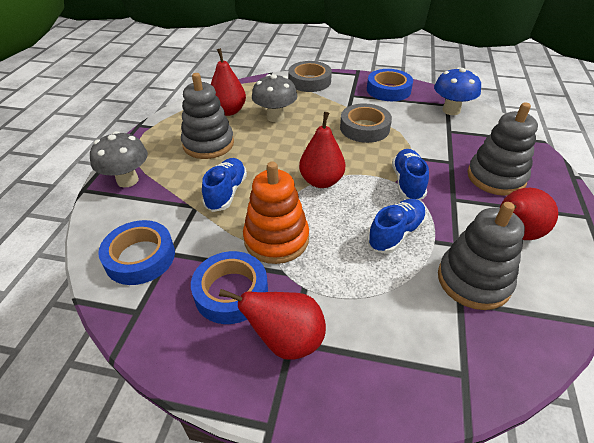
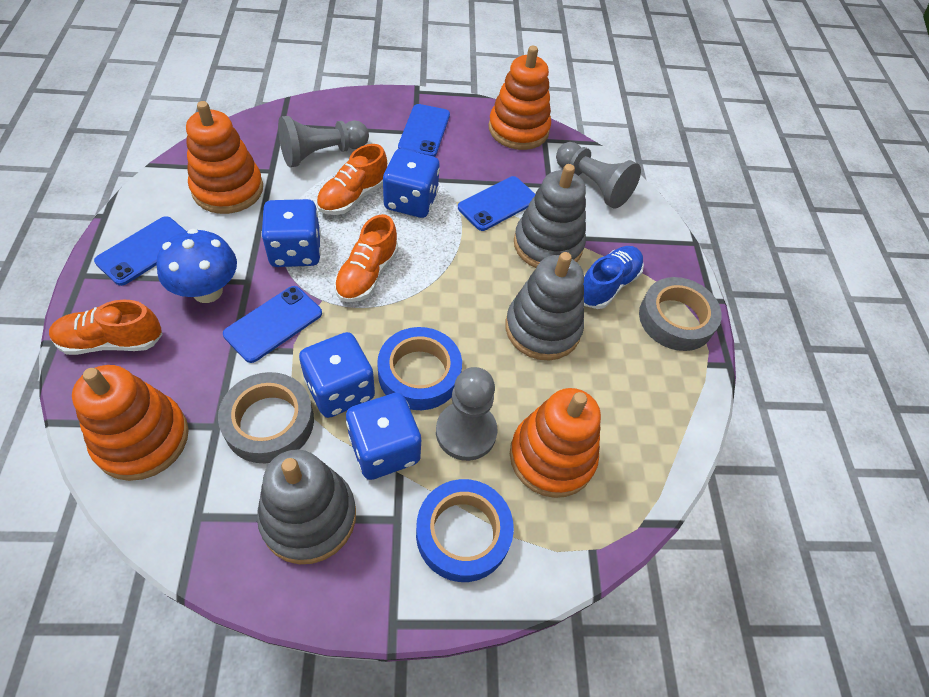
blue dice: none = 0 -> [261,199,321,267] [299,332,375,418] [346,393,421,480] [383,149,440,218] = 4
blue phone: none = 0 -> [94,216,186,286] [223,286,322,363] [398,104,450,157] [458,176,535,231] = 4
blue shoe: [202,158,247,212] [367,199,426,254] [392,149,429,200] = 3 -> [583,246,644,309] = 1
blue tape: [98,220,175,285] [191,251,268,324] [367,69,413,101] = 3 -> [377,327,462,410] [416,479,514,582] = 2
grey mushroom: [90,131,148,188] [252,74,297,122] = 2 -> none = 0
grey pawn: none = 0 -> [278,116,369,167] [436,367,497,461] [556,142,641,209] = 3
orange shoe: none = 0 -> [49,300,163,355] [316,144,387,215] [334,214,398,302] = 3
orange stacking toy: [243,162,309,264] = 1 -> [72,365,189,481] [186,101,263,214] [488,46,551,150] [510,388,601,498] = 4
red pear: [211,48,246,116] [219,289,326,360] [299,112,345,188] [500,188,558,240] = 4 -> none = 0

